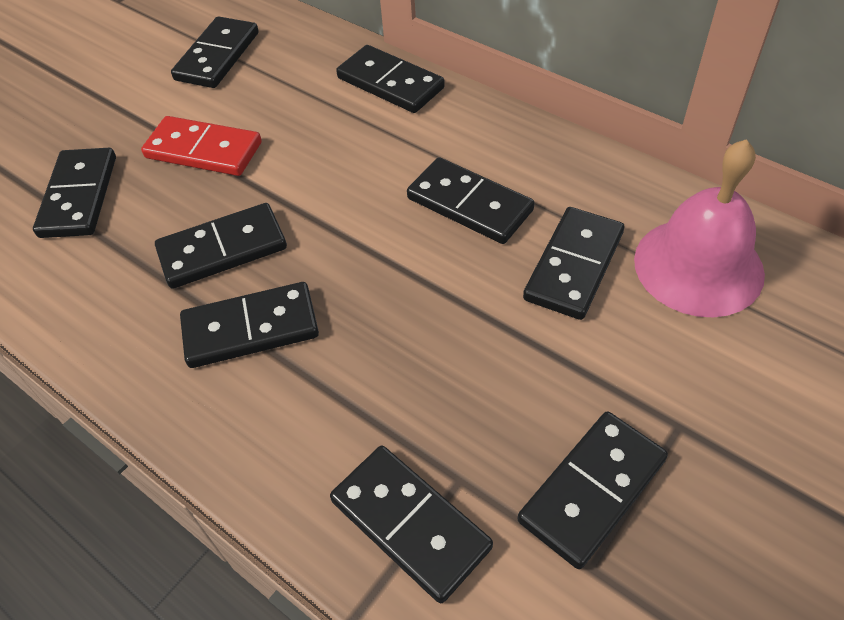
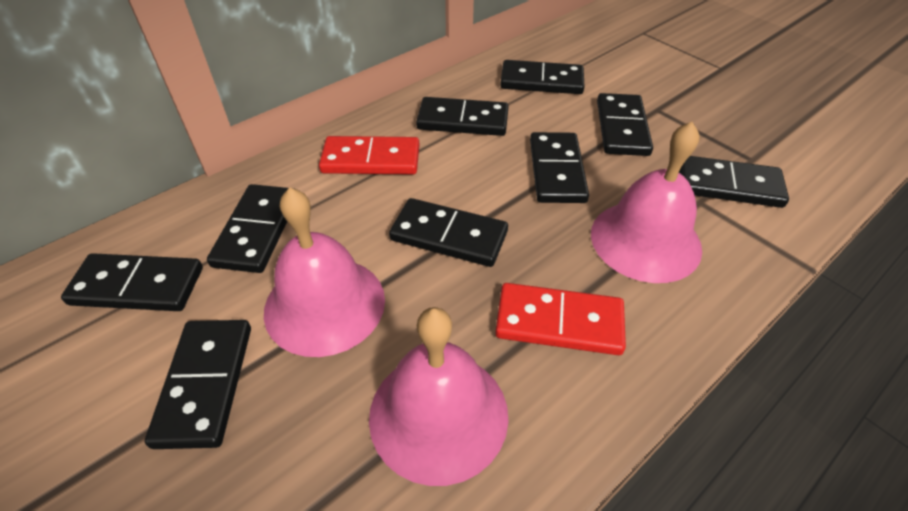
pink bell: [634,139,765,317] = 1 -> [264,187,385,357] [369,307,508,486] [591,122,702,283] = 3
red domino: [141,116,262,176] = 1 -> [319,136,419,175] [495,283,626,355] = 2

